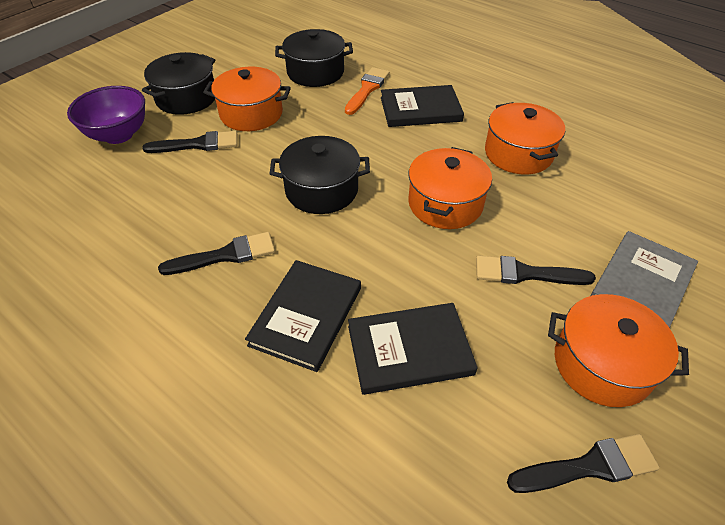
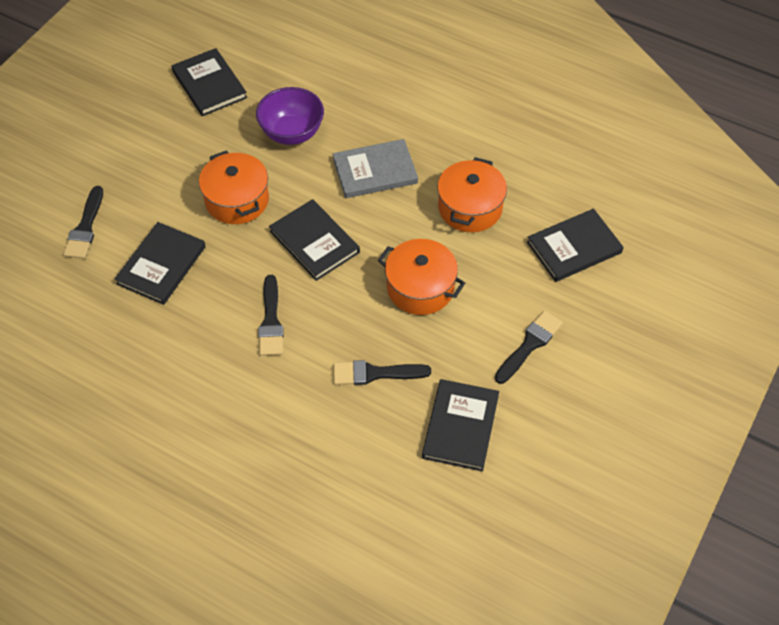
black book: [245,260,361,372] [348,303,478,395] [381,85,464,127] = 3 -> [115,222,206,305] [171,48,247,116] [269,199,360,281] [422,379,499,471] [527,209,624,282] = 5
black pot: [142,52,215,115] [270,136,370,214] [275,29,353,87] = 3 -> none = 0
orange brush: [345,67,390,115] = 1 -> none = 0
orange pot: [203,67,291,131] [408,147,492,229] [485,102,565,174] [548,294,689,407] = 4 -> [199,150,269,224] [378,239,465,315] [437,157,507,232] = 3

